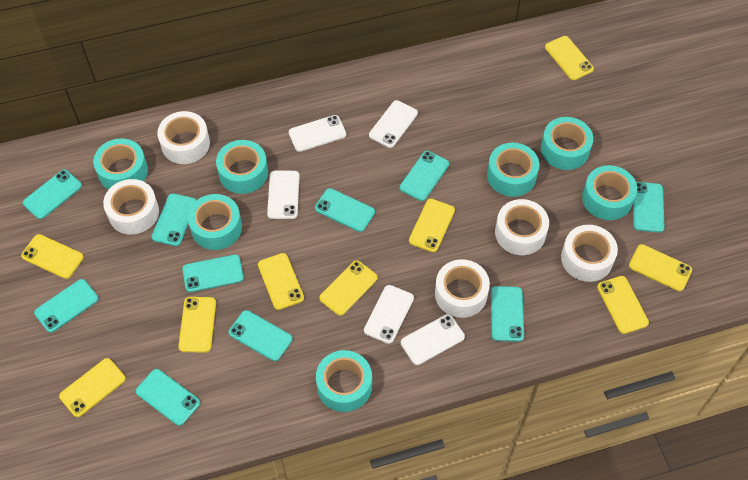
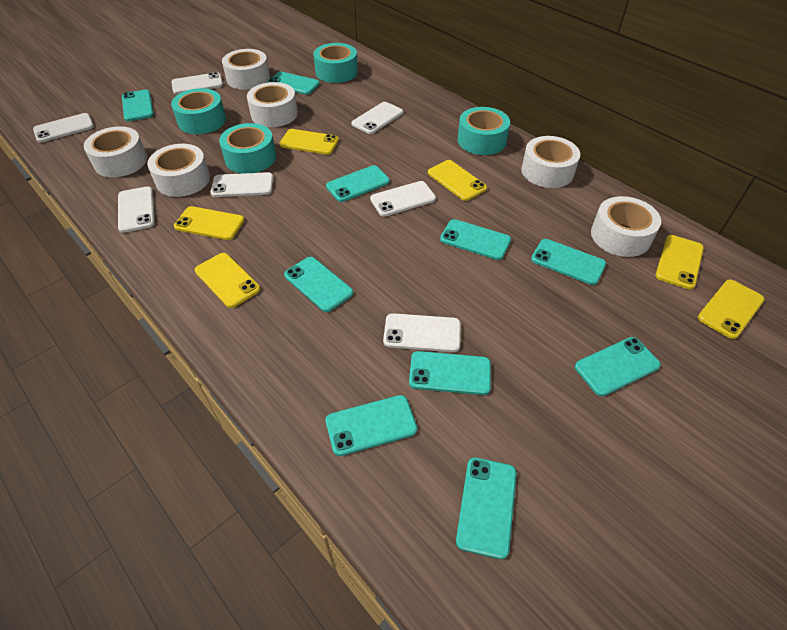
turquoise tape: [93,138,148,190] [188,194,242,250] [216,140,268,194] [316,350,372,412] [487,143,539,197] [541,117,593,170] [582,165,637,220] = 7 -> [171,88,226,134] [219,123,276,174] [313,43,358,83] [457,107,510,155] = 4
white phone: [267,171,299,219] [289,115,346,152] [364,285,414,344] [369,100,418,148] [401,314,465,365] = 5 -> [33,113,94,143] [118,186,155,233] [171,72,223,94] [211,172,273,197] [351,102,403,134] [370,181,436,217] [383,313,461,352] = 7
white tape: [103,179,159,235] [157,111,210,164] [435,259,490,318] [495,199,549,255] [561,225,618,282] = 5 -> [84,126,147,177] [147,144,210,197] [222,49,270,90] [247,82,298,127] [521,136,580,188] [591,196,661,257] = 6
yellow phone: [21,234,84,279] [59,358,126,417] [178,297,216,353] [258,253,304,310] [319,260,378,316] [409,199,455,252] [545,36,594,80] [597,276,649,334] [629,244,692,291] = 9 -> [174,206,245,240] [195,253,260,308] [280,129,339,155] [428,160,487,201] [656,235,704,289] [698,280,765,339] = 6

